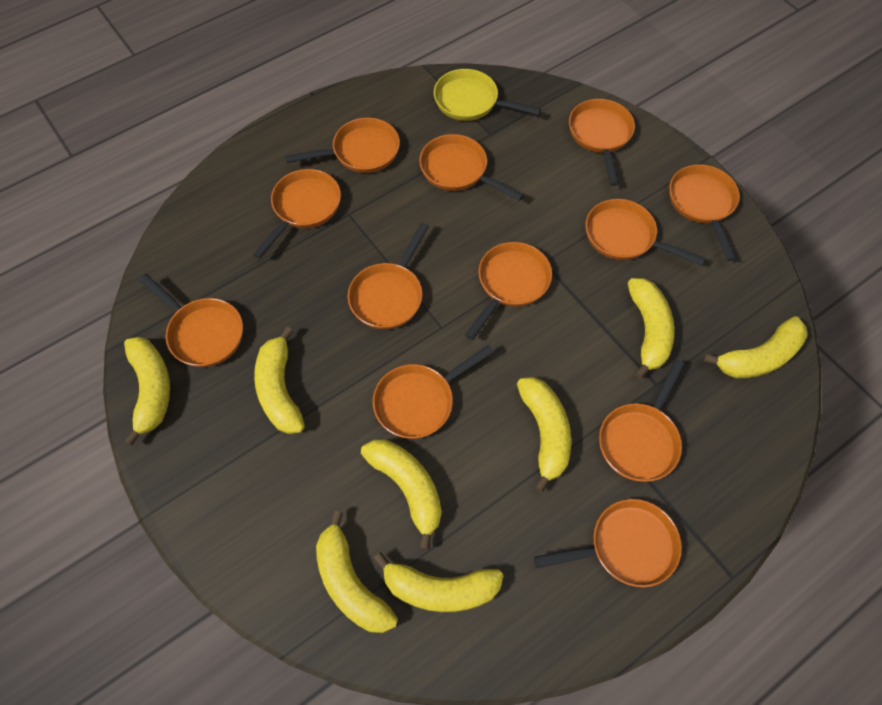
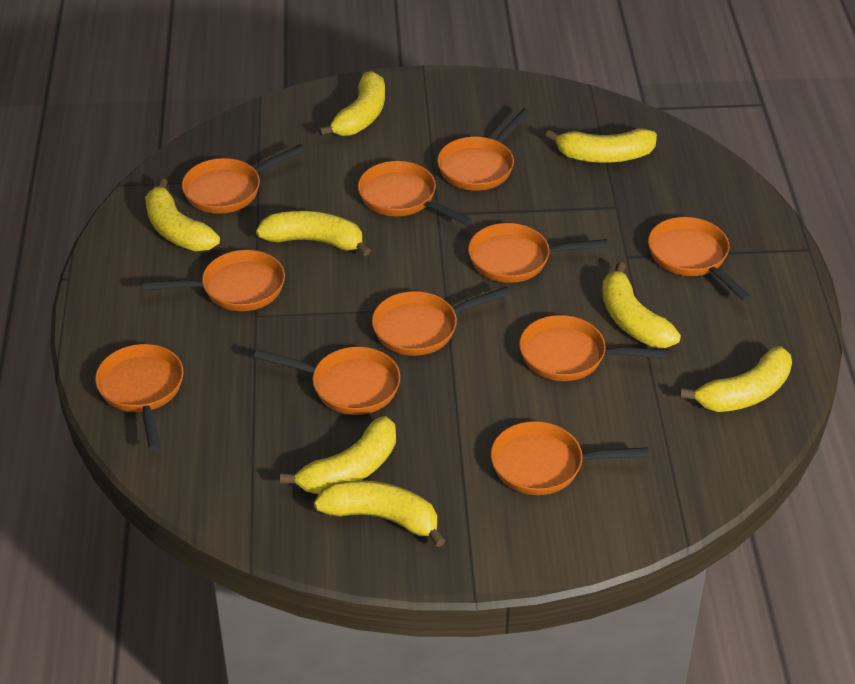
orange pan: [139,274,243,367] [253,169,341,259] [285,118,400,173] [348,223,429,330] [373,345,494,439] [419,134,524,201] [465,242,552,340] [534,499,682,587] [569,99,635,186] [586,199,706,265] [599,359,685,482] [669,164,740,261] = 12 -> [95,344,184,450] [142,250,285,311] [182,145,305,214] [254,347,400,415] [358,161,472,226] [372,287,511,356] [437,108,531,191] [468,223,608,283] [491,421,649,495] [519,315,668,381] [648,217,751,301] = 11
yellow pan: [434,69,541,121] = 1 -> none = 0

